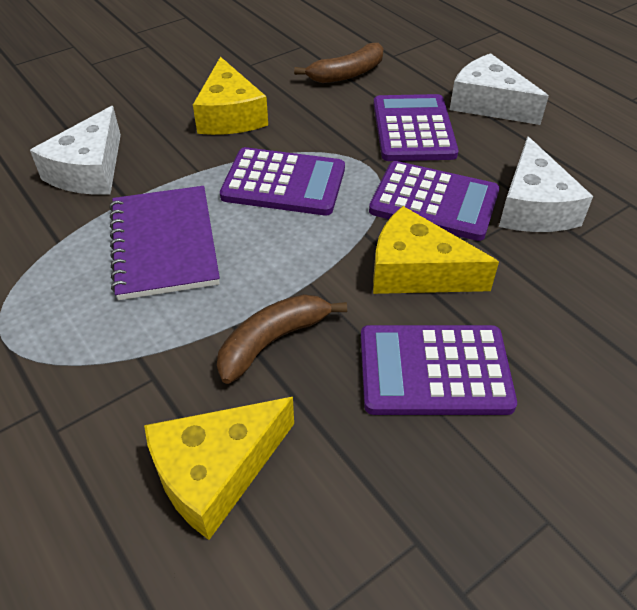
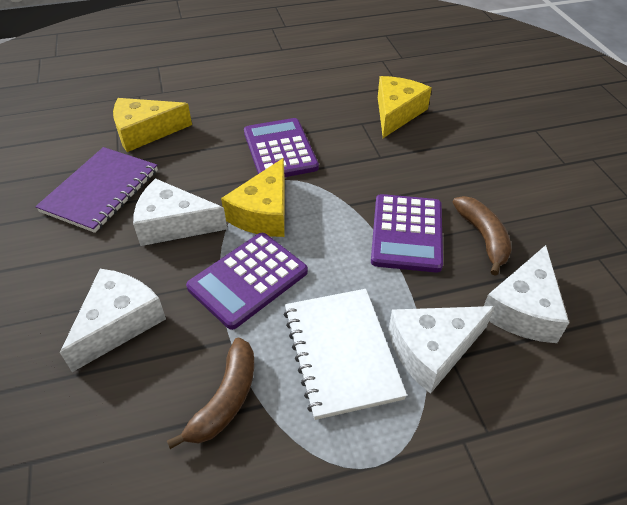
purple calculator: [220,147,345,216] [361,325,517,415] [369,161,500,241] [373,94,458,161] = 4 -> [186,233,308,330] [244,118,319,177] [371,194,443,273] = 3
white cheese: [30,106,121,195] [450,53,549,125] [499,136,593,232] = 3 -> [60,269,166,372] [133,178,227,246] [388,306,495,394] [484,245,569,343] = 4
white notebook: none = 0 -> [284,289,407,420] = 1

